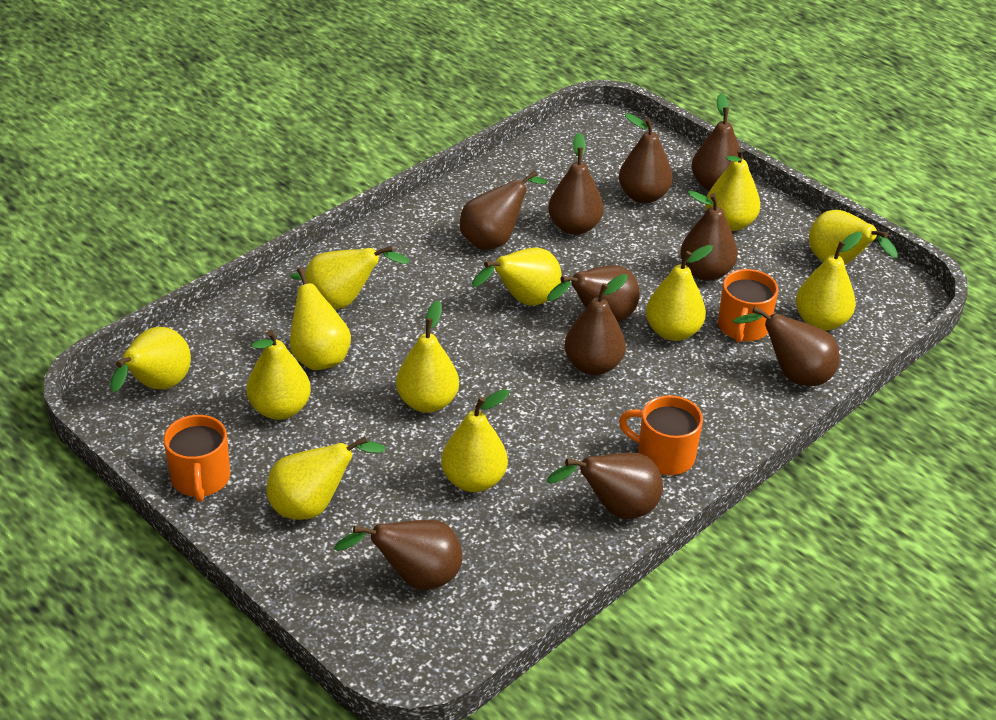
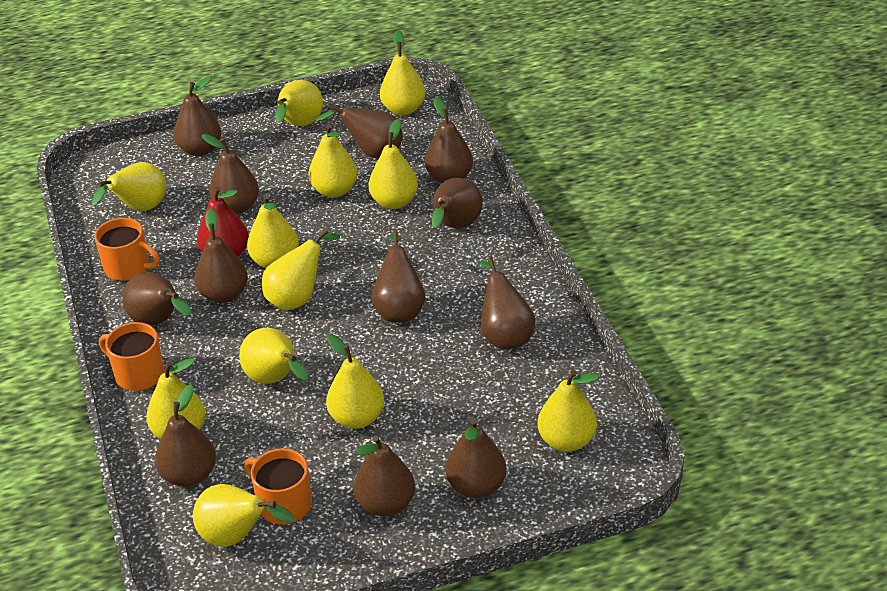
brown pear: [334,520,462,590] [460,170,547,250] [547,265,640,322] [547,453,663,519] [548,133,604,235] [564,274,628,375] [619,113,673,203] [680,190,738,281] [692,94,744,191] [733,307,839,386] = 10 -> [122,272,192,326] [155,384,216,487] [174,76,221,156] [194,208,248,303] [202,134,259,214] [316,105,403,158] [354,436,415,516] [372,231,426,322] [425,97,473,183] [432,178,482,228] [446,418,507,498] [480,257,536,349] = 12
red pear: none = 0 -> [197,187,249,257] = 1

